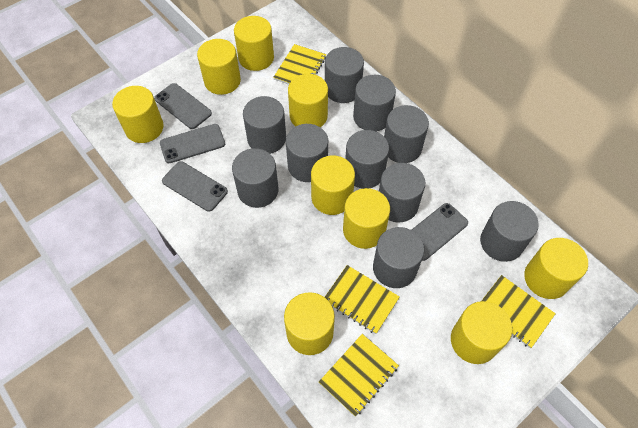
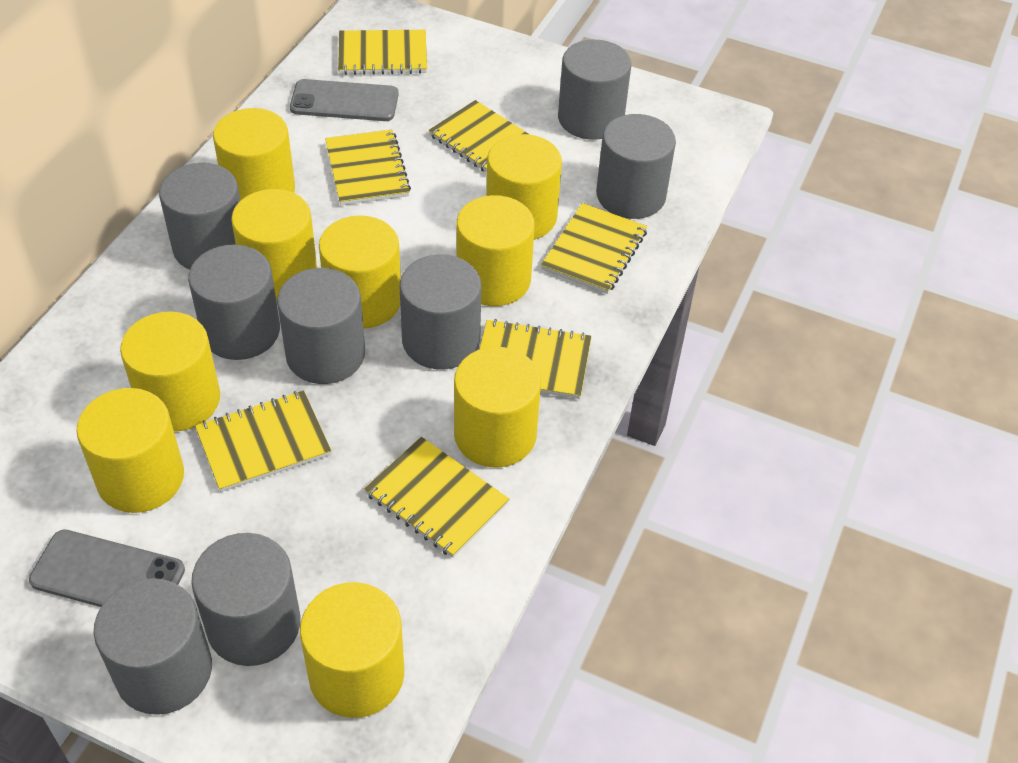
grey cylinder: [232,148,278,208] [243,96,286,154] [286,124,328,182] [325,47,364,103] [345,130,389,189] [353,75,396,131] [373,227,424,288] [379,163,425,223] [384,105,429,163] [480,201,539,262] = 10 -> [94,578,212,715] [159,163,240,270] [188,245,280,360] [191,533,300,666] [277,268,365,384] [400,255,481,369] [558,40,631,140] [596,114,676,219] = 8
grey phone: [154,83,212,129] [160,124,225,163] [162,161,228,212] [412,203,468,261] = 4 -> [29,530,185,607] [290,79,399,121] = 2
yellow notebook: [273,44,326,85] [319,334,399,417] [325,265,400,334] [481,275,556,348] = 4 -> [195,390,331,492] [325,130,411,205] [338,30,427,75] [364,437,509,558] [429,100,530,173] [479,319,592,399] [541,203,647,294] = 7

